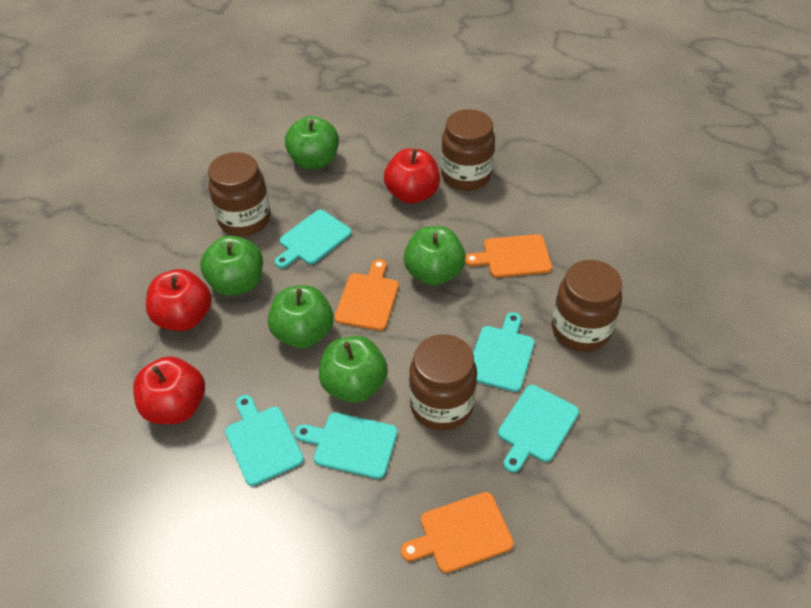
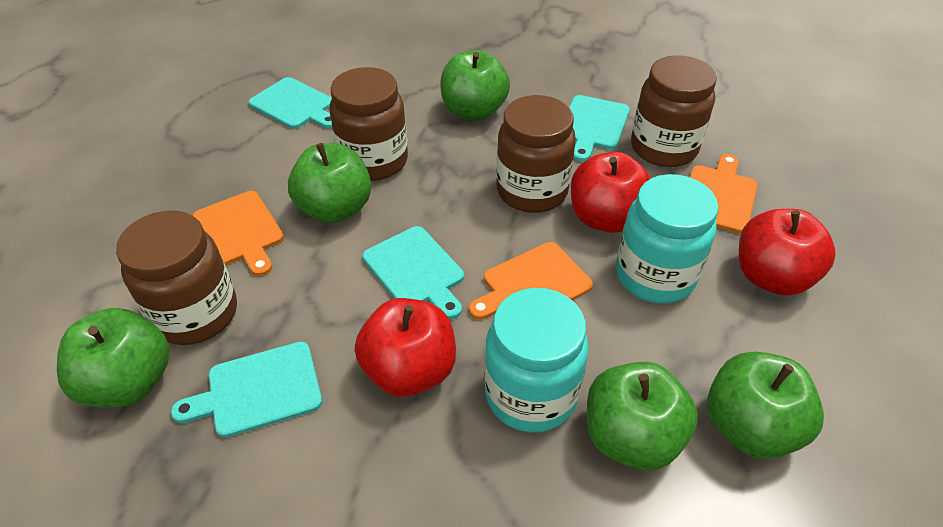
turquoise cutting board: [225,395,304,486] [275,210,352,268] [295,412,398,479] [473,312,535,392] [498,385,579,473] = 5 -> [171,342,322,438] [248,77,332,129] [362,226,464,319] [569,95,630,162] = 4
turquoise jar: none = 0 -> [484,288,589,433] [616,174,719,304] = 2

